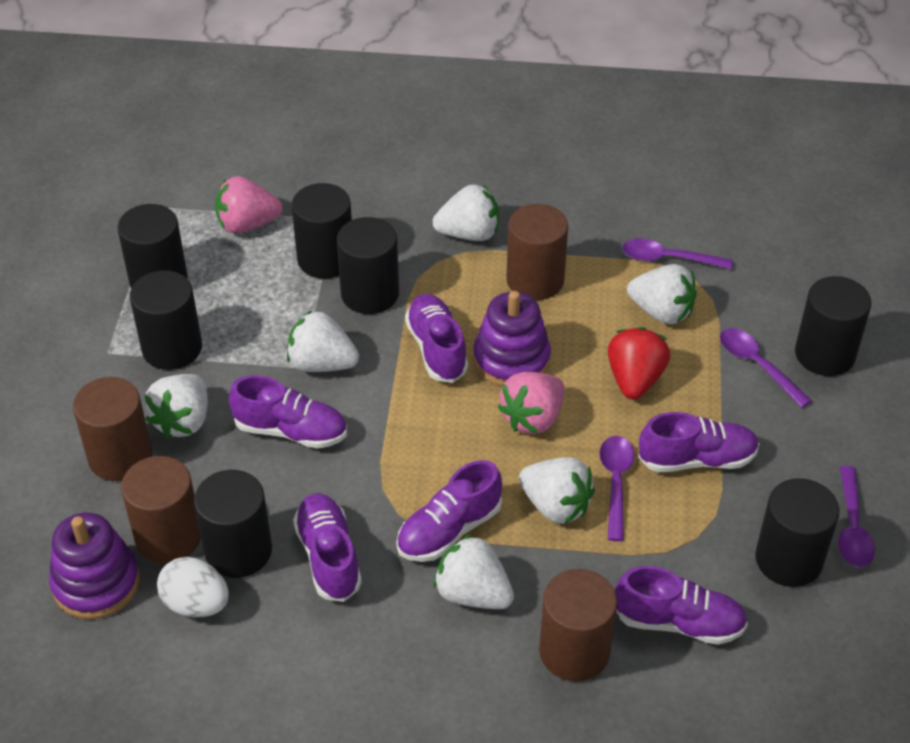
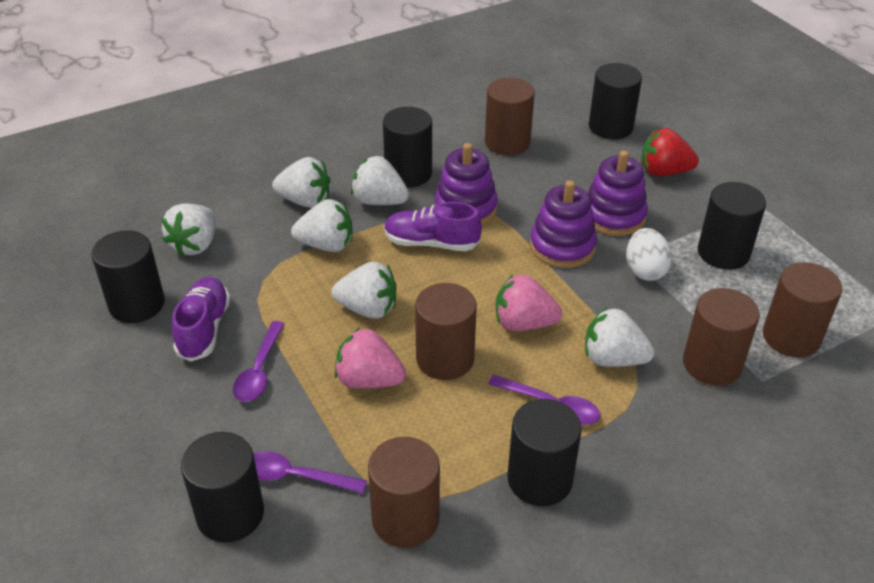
black cylinder: [117,204,188,288] [130,270,202,370] [194,470,272,578] [291,183,352,279] [337,217,399,314] [755,478,839,587] [795,276,872,376] = 7 -> [91,230,165,323] [181,432,264,543] [383,107,432,187] [508,399,582,506] [589,63,642,139] [698,182,766,270] = 6
brown cylinder: [73,377,152,481] [121,456,201,564] [506,204,568,300] [539,569,617,682] = 4 -> [368,437,440,548] [415,283,477,380] [485,78,535,156] [683,288,760,386] [763,262,842,358] = 5
purple shoe: [229,375,347,449] [293,493,362,602] [396,460,502,562] [405,294,468,383] [615,566,748,645] [638,412,759,472] = 6 -> [172,277,230,362] [384,201,482,251] = 2
purple spoon: [599,436,634,541] [622,238,733,270] [720,328,812,408] [838,466,875,567] = 4 -> [233,321,285,402] [253,451,367,494] [488,375,600,425] = 3
purple stacking toy: [49,512,140,619] [473,291,551,387] = 2 -> [434,143,498,225] [530,180,597,268] [588,151,648,236] = 3

